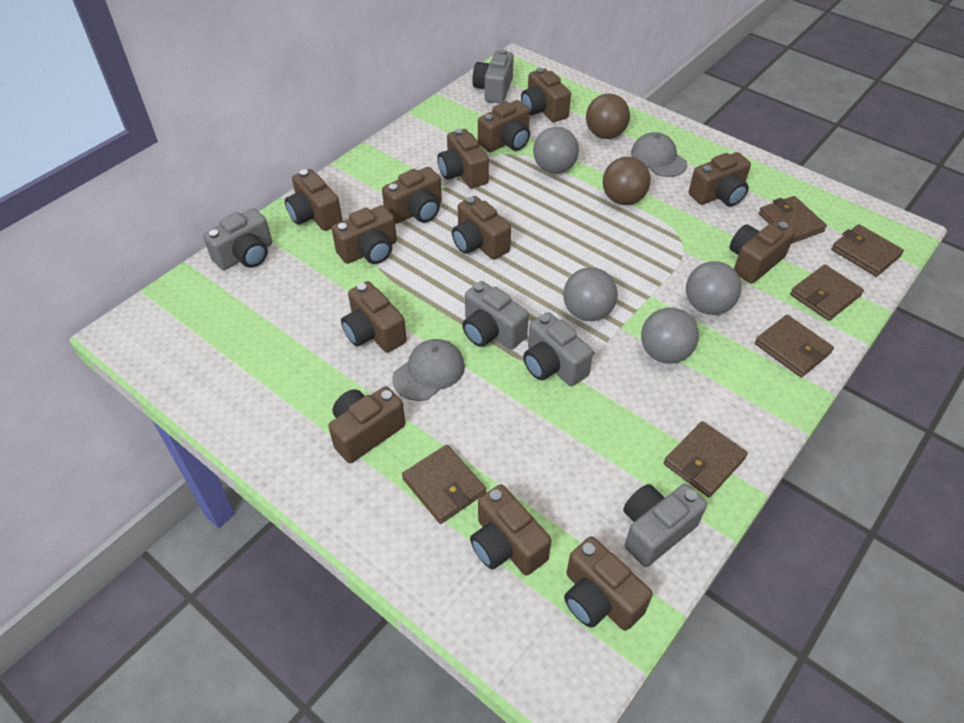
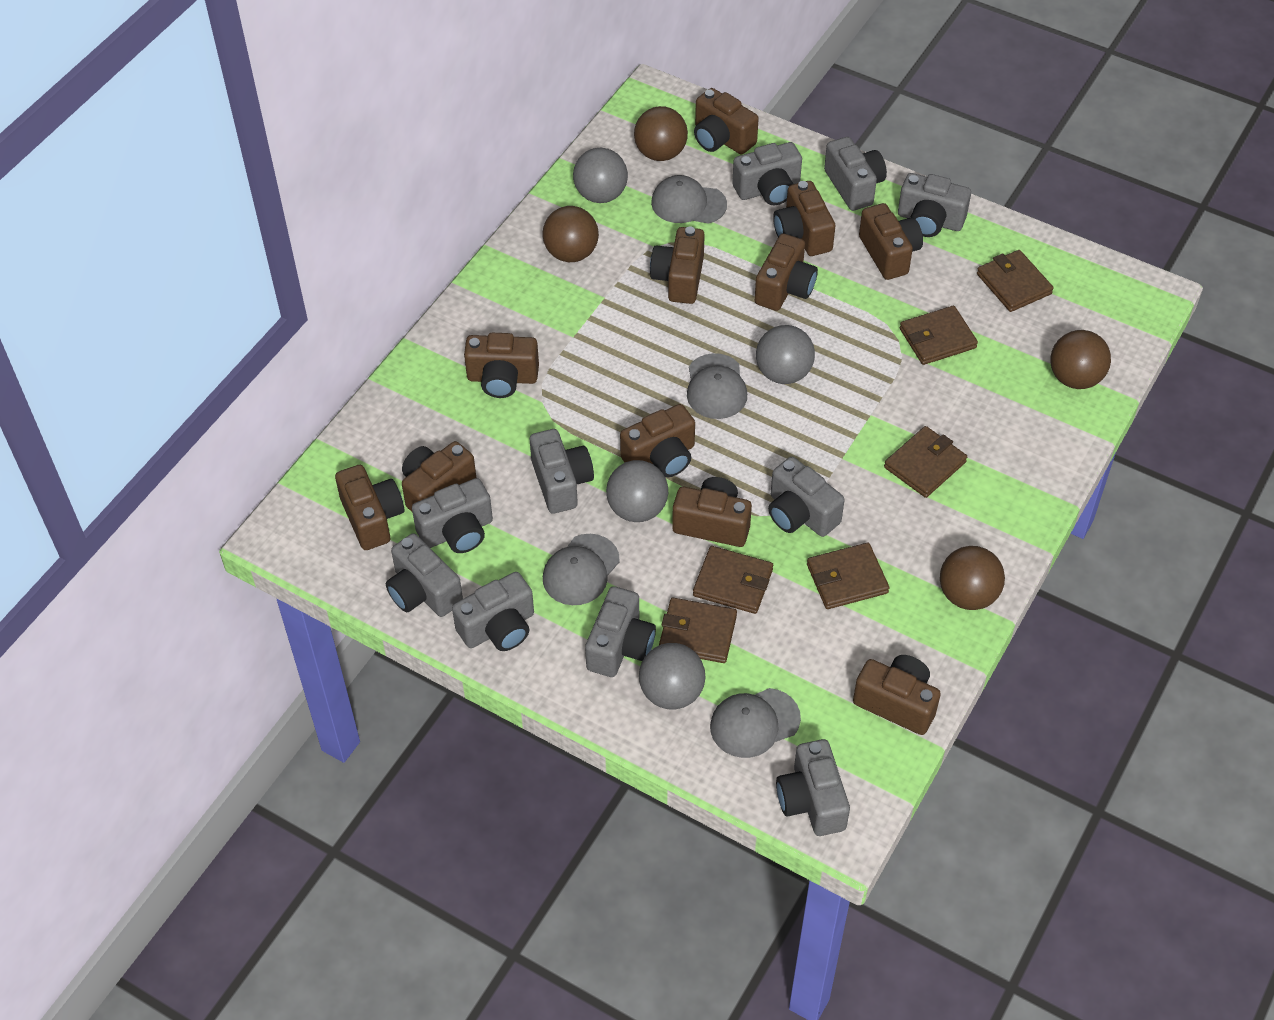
brown ball: [586,93,630,139] [603,157,651,205] = 2 -> [543,206,599,262] [634,106,688,161] [940,546,1005,610] [1050,330,1111,389] = 4
brown camera: [285,169,342,231] [328,386,405,463] [332,205,397,264] [341,281,407,353] [382,167,442,224] [438,128,489,188] [452,196,511,260] [470,484,551,576] [478,100,530,152] [521,68,571,122] [564,536,653,631] [689,152,751,206] [730,220,795,284] = 13 -> [335,465,404,550] [402,441,476,512] [464,333,539,398] [620,404,695,477] [650,226,705,304] [672,477,752,547] [694,88,759,154] [755,234,818,311] [773,181,835,256] [853,655,941,735] [859,203,923,280] = 11
grey camera: [203,208,272,270] [462,281,529,349] [472,49,514,104] [523,312,593,386] [623,484,707,567] = 5 -> [386,533,463,617] [412,478,493,553] [452,572,534,651] [530,429,594,514] [585,586,656,677] [732,142,802,205] [768,457,845,537] [776,739,850,836] [824,137,887,211] [898,173,971,237] = 10
grey cap: [392,339,465,401] [631,132,687,177] = 2 -> [543,534,620,605] [651,175,727,224] [687,353,747,419] [710,688,801,758] = 4

